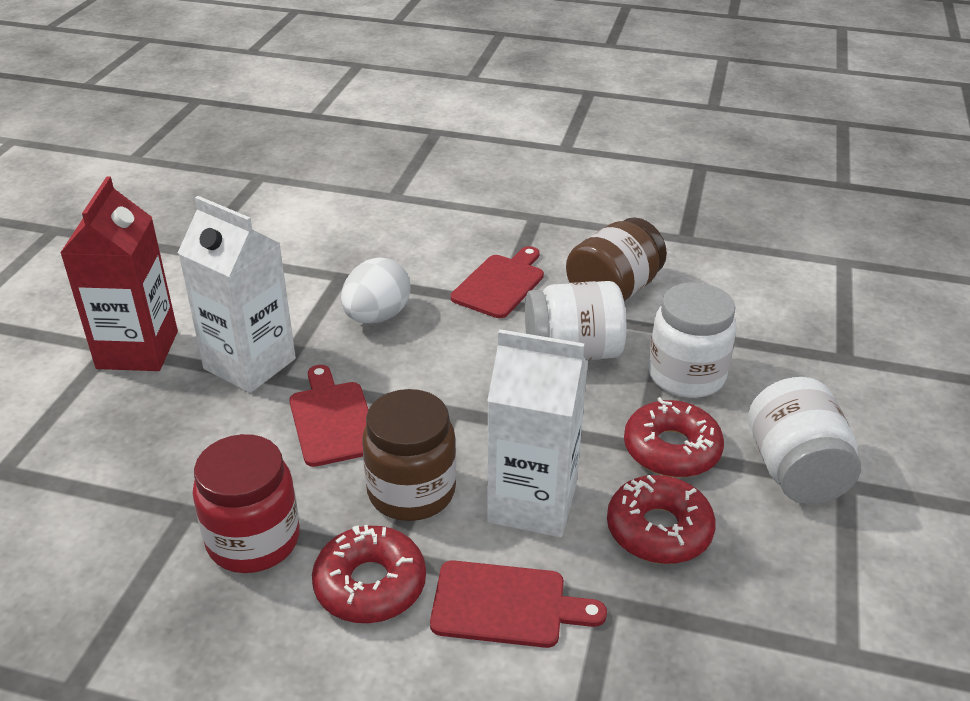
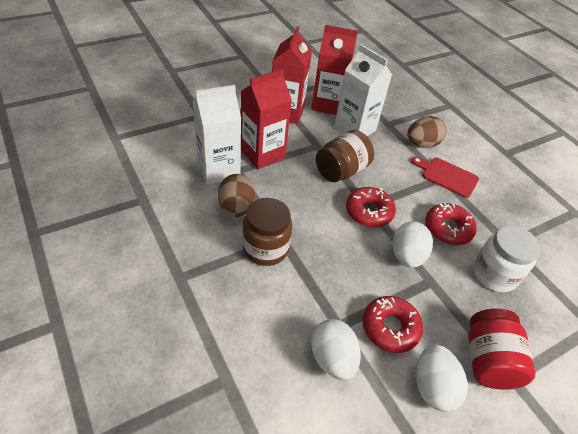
brown egg: none = 0 -> [218,174,255,217] [407,116,446,148] = 2
red carton: [60,176,178,371] = 1 -> [241,69,292,169] [272,26,312,124] [311,25,358,115] = 3
red cutting board: [289,365,369,467] [430,560,607,648] [451,246,544,318] = 3 -> [411,157,479,198] = 1
white egg: [341,257,411,324] = 1 -> [311,319,361,380] [393,221,433,268] [416,344,468,412] = 3
white jar: [525,281,626,360] [648,283,737,398] [748,377,861,504] = 3 -> [473,225,541,292] = 1

